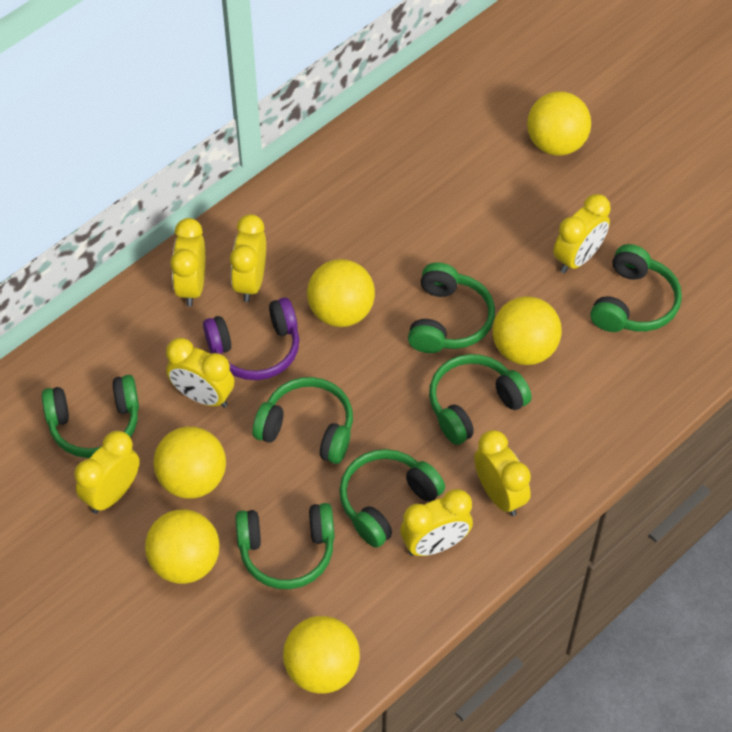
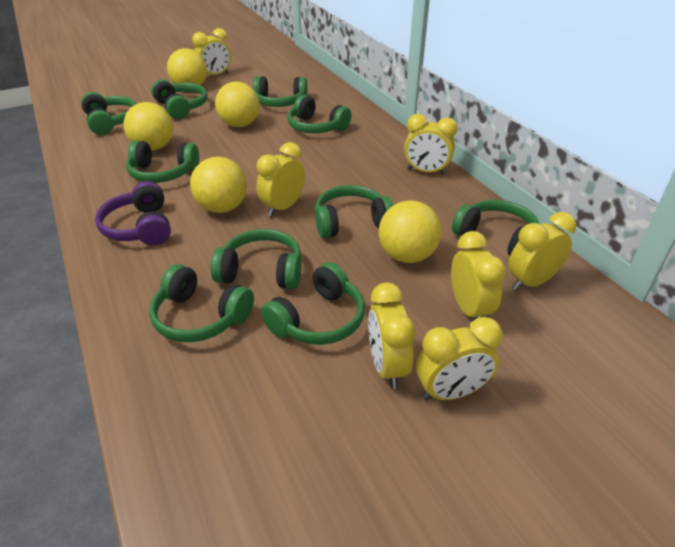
green headphones: [42,375,139,458] [235,503,334,589] [253,377,353,464] [339,449,445,548] [408,262,495,353] [429,354,532,445] [590,244,682,332] = 7 -> [81,92,136,135] [126,141,199,183] [149,264,254,342] [151,80,207,119] [211,229,301,289] [253,76,308,107] [261,262,365,345] [287,95,351,133] [315,185,394,238] [452,200,540,256] = 10
yellow ball: [145,509,220,584] [153,427,226,499] [283,616,360,694] [307,259,375,327] [493,296,562,365] [527,91,591,156] = 6 -> [124,102,173,151] [167,48,207,85] [190,157,247,213] [215,81,260,127] [379,200,441,263] = 5

